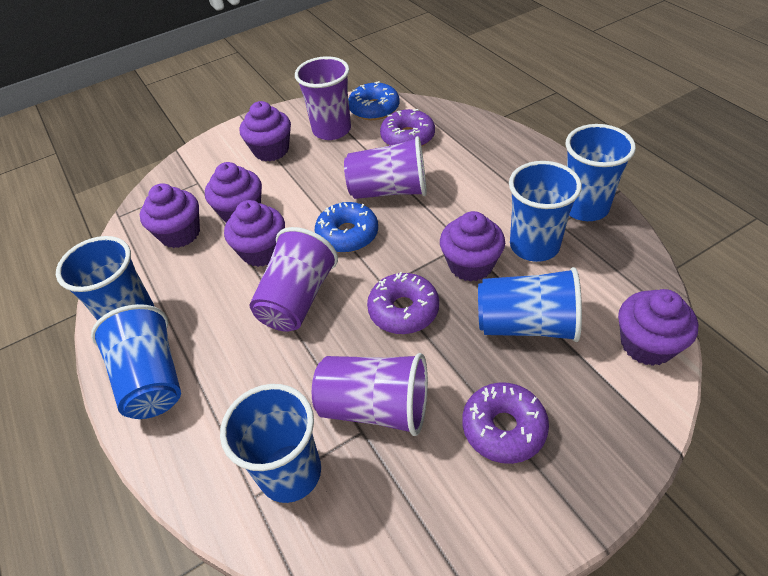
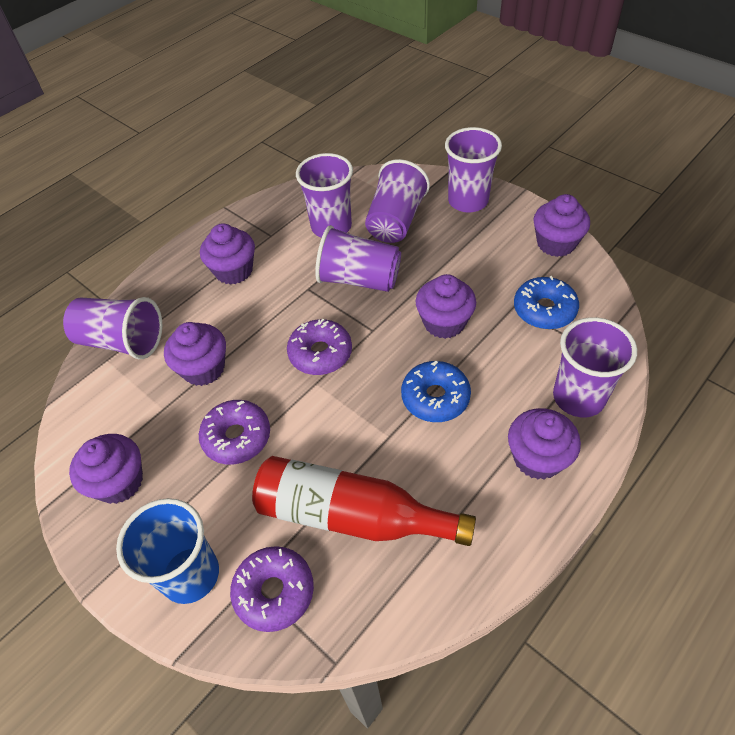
blue cup: [56,236,155,321] [91,304,181,419] [220,384,321,503] [478,267,582,342] [509,161,582,262] [566,124,636,221] = 6 -> [116,498,219,604] = 1
purple cup: [250,227,338,332] [295,56,351,140] [312,353,428,436] [344,136,427,199] = 4 -> [63,297,162,359] [296,153,353,238] [315,225,401,292] [365,159,430,243] [445,127,502,213] [553,317,637,417] = 6
red bottle: none = 0 -> [252,456,476,546] = 1

